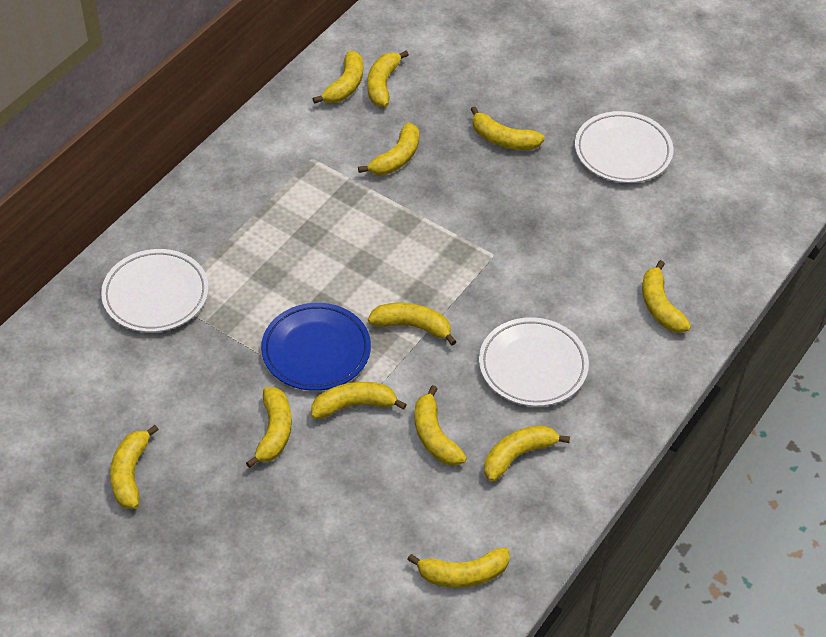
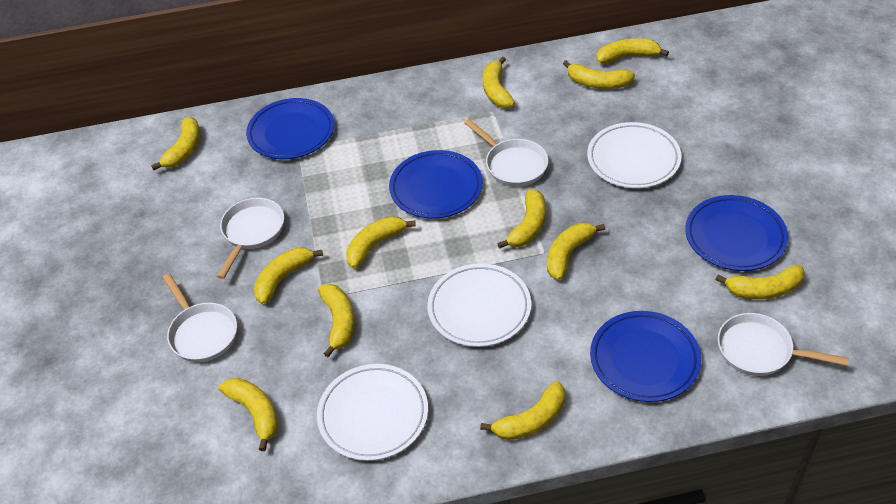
blue plate: [261,303,371,391] = 1 -> [246,98,334,159] [389,150,483,219] [590,311,701,402] [685,195,788,271] = 4
white pan: none = 0 -> [162,273,237,362] [217,198,284,279] [465,119,548,187] [718,313,849,376] = 4

